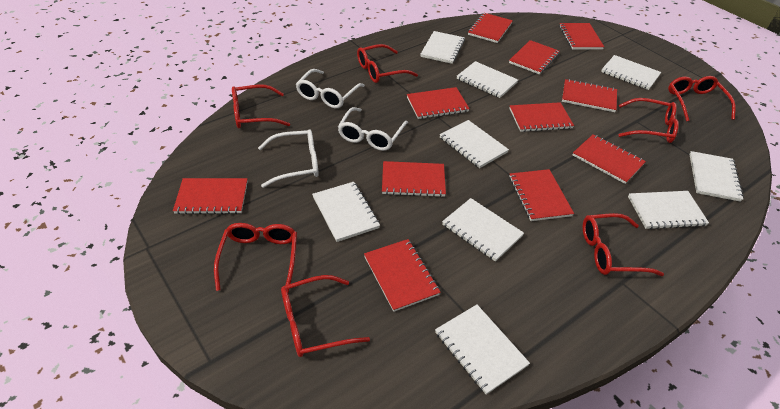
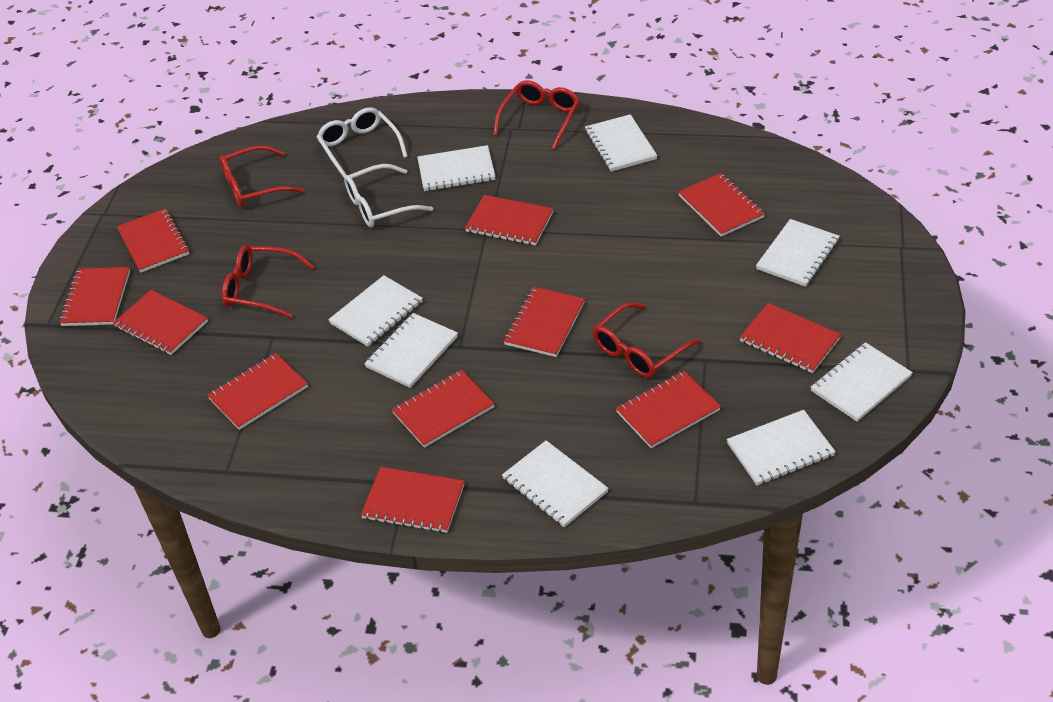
red glasses: [214,223,297,293] [232,85,290,128] [281,275,370,357] [357,44,418,83] [583,213,664,276] [619,98,679,143] [668,76,736,121] = 7 -> [220,145,304,207] [222,245,315,318] [493,80,580,149] [593,302,701,378] = 4
white glasses: [258,129,319,188] [296,69,365,108] [338,107,408,151] = 3 -> [317,107,408,178] [344,164,433,227] = 2
white notebook: [312,182,380,242] [420,31,465,64] [435,305,530,395] [440,120,509,168] [442,198,524,262] [457,61,518,98] [601,55,661,90] [628,191,709,229] [689,151,744,202] = 9 -> [328,275,423,347] [364,313,458,388] [417,145,496,191] [502,440,609,527] [585,114,658,172] [727,410,836,485] [756,219,840,287] [811,342,913,422] = 8

